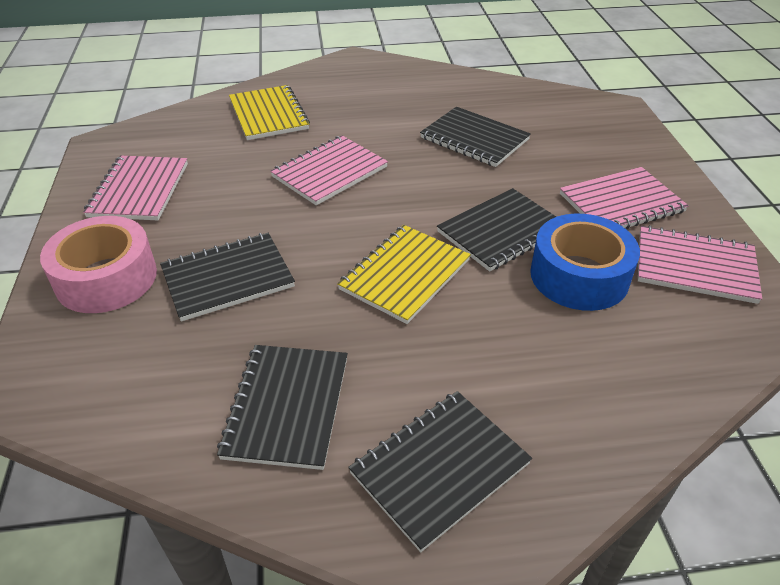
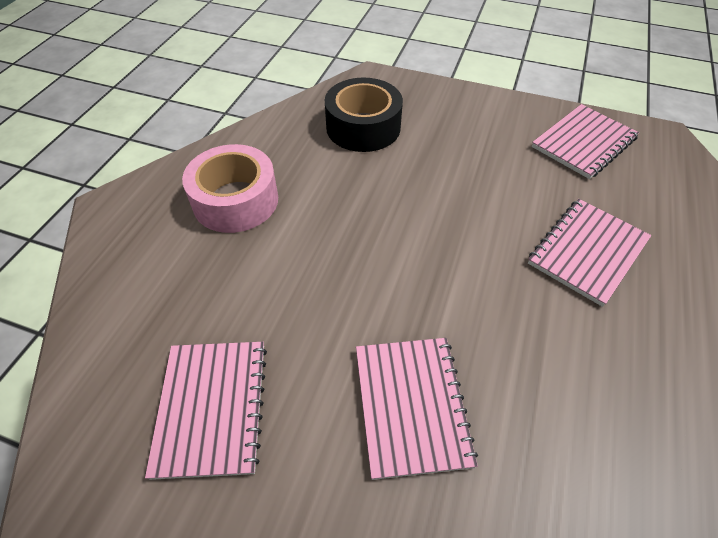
black notebook: [160,233,295,322] [217,345,348,470] [348,391,532,552] [420,107,531,167] [437,188,556,272] = 5 -> none = 0
black tape: none = 0 -> [325,78,403,152] = 1
blue tape: [530,214,640,311] = 1 -> none = 0
yellow notebook: [229,85,310,140] [337,225,471,324] = 2 -> none = 0

